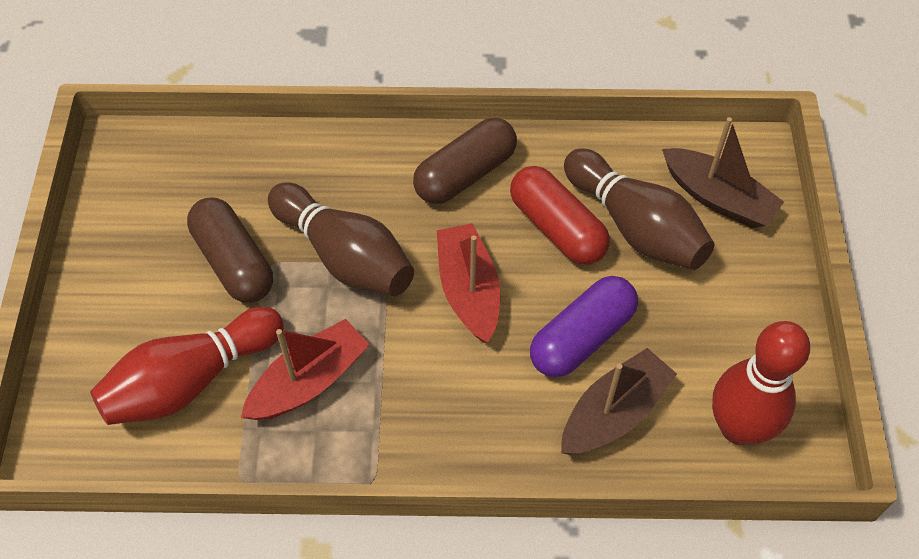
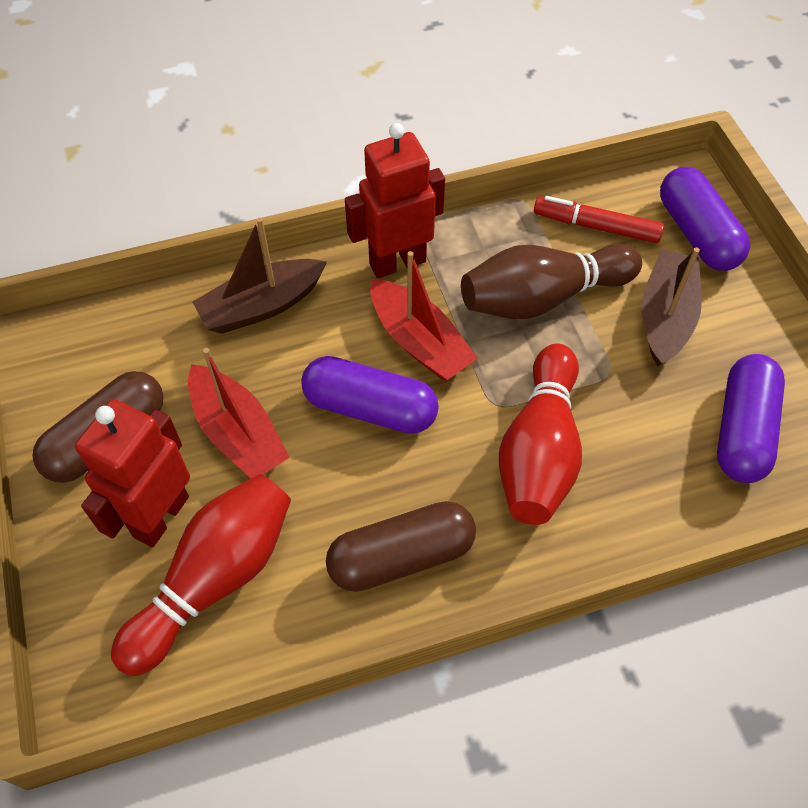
brown bowling pin: [268,182,414,296] [564,149,714,270] = 2 -> [461,244,642,319] = 1
purple capsule: [530,276,638,378] = 1 -> [301,356,439,434] [660,167,750,271] [717,354,785,483] = 3
red capsule: [510,166,610,265] = 1 -> none = 0
red marker: none = 0 -> [534,196,664,243] = 1
red robot: none = 0 -> [75,399,190,547] [345,123,445,278] = 2

